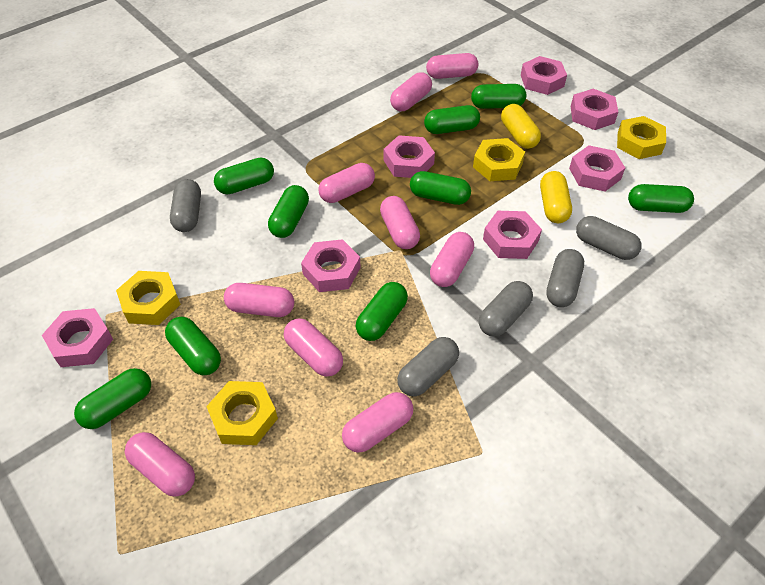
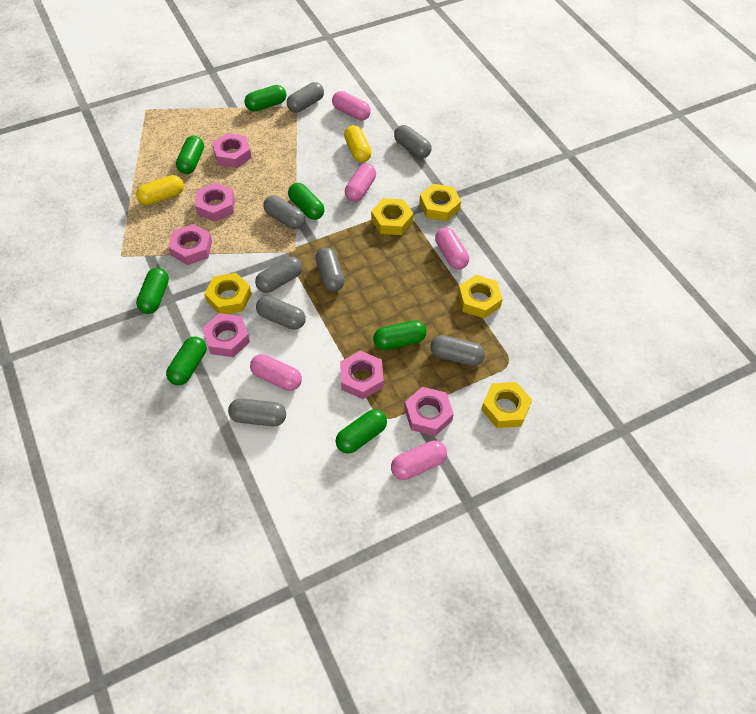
green capsule: [74,368,151,429] [165,317,221,375] [214,158,274,195] [268,185,309,238] [356,282,408,341] [410,171,471,205] [424,105,480,134] [471,84,526,109] [628,184,694,213] = 9 -> [136,268,169,314] [166,336,206,385] [176,136,204,174] [244,85,286,112] [288,183,325,220] [336,409,387,454] [373,320,427,350] = 7
grey capsule: [170,179,201,232] [397,337,459,397] [479,281,533,337] [546,249,584,307] [576,216,642,260] = 5 -> [228,398,286,426] [255,257,302,293] [256,296,306,330] [263,195,305,229] [287,82,324,113] [315,247,344,292] [394,125,431,158] [430,335,485,366] = 8
pink capsule: [125,432,195,497] [224,283,294,317] [284,318,343,377] [318,163,375,203] [342,392,413,453] [380,196,420,249] [390,72,432,111] [426,53,479,79] [430,232,474,287] = 9 -> [250,354,302,391] [332,91,371,121] [345,163,376,202] [391,441,447,480] [435,228,469,269] = 5
pink nut: [42,308,113,367] [301,239,361,292] [384,135,435,178] [483,211,542,259] [521,56,567,95] [569,145,625,191] [571,89,618,130] = 7 -> [168,224,212,265] [195,183,235,222] [202,313,250,357] [212,133,252,168] [340,351,384,399] [404,387,454,436] = 6
yellow nut: [116,271,181,325] [206,381,278,445] [473,138,525,181] [617,116,666,159] = 4 -> [204,273,251,314] [371,198,414,235] [419,184,461,221] [458,275,503,318] [481,382,532,428] = 5

